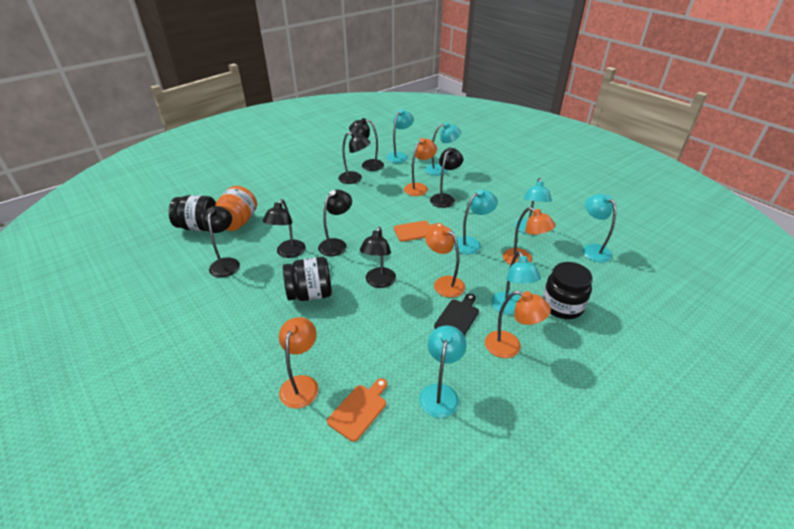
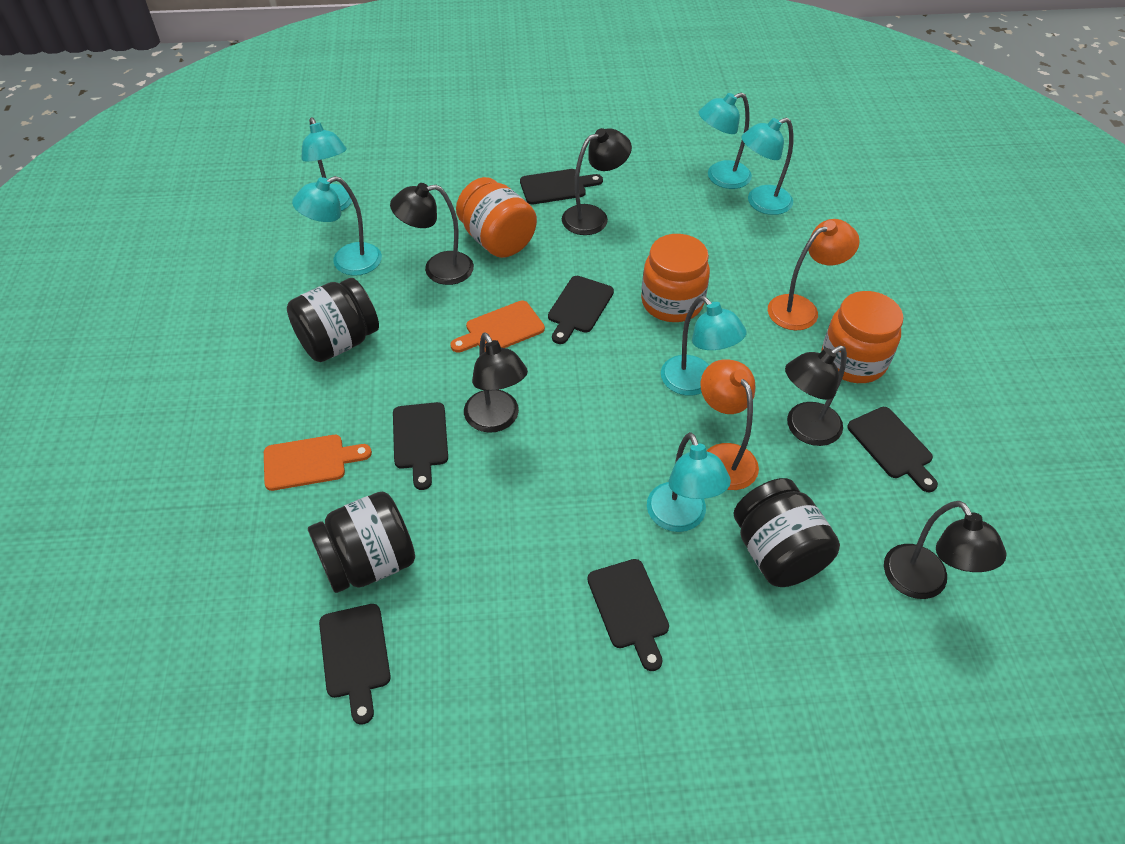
black cutting board: [434,294,479,336] = 1 -> [319,604,391,725] [393,402,448,490] [520,169,603,204] [548,276,614,344] [587,559,669,671] [847,407,938,492] = 6
black lamp: [203,206,240,278] [263,199,306,258] [318,190,352,257] [338,132,371,184] [349,118,384,171] [360,227,396,288] [430,148,463,208] = 7 -> [390,183,474,285] [464,332,528,433] [562,128,632,235] [785,346,847,446] [884,501,1007,599] = 5
orange jar: [215,186,257,231] = 1 -> [456,177,537,258] [641,234,710,322] [822,291,904,383] = 3
orange lamp: [279,317,319,408] [404,138,437,196] [425,226,465,298] [485,291,551,358] [503,207,556,265] = 5 -> [700,359,759,490] [768,219,860,330] = 2
turquoise lamp: [386,109,414,163] [419,325,467,418] [425,122,462,176] [454,190,498,254] [491,251,541,315] [515,178,552,235] [582,194,616,262] = 7 -> [292,176,382,276] [301,117,352,211] [647,432,731,532] [661,296,746,395] [699,92,752,189] [741,118,793,215] = 6

